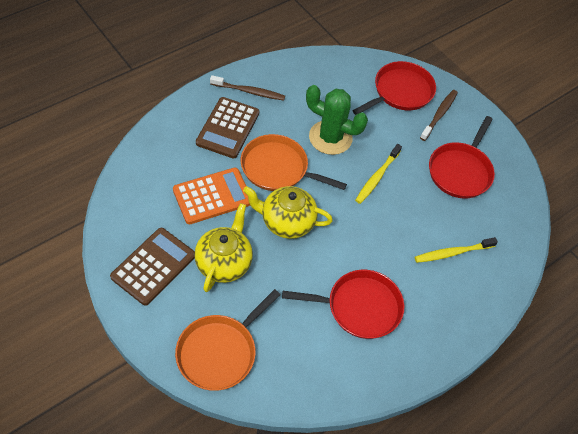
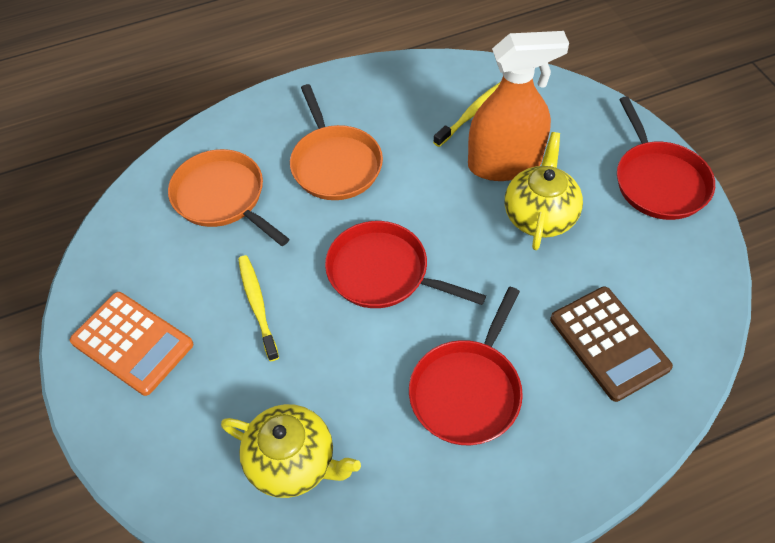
brown calculator: [110,228,195,306] [196,97,259,159] = 2 -> [550,286,673,402] = 1
brown toothbrush: [210,75,285,101] [420,90,458,141] = 2 -> none = 0
green cactus: [306,85,368,155] = 1 -> none = 0
orange spray bottle: none = 0 -> [468,31,569,181] = 1

